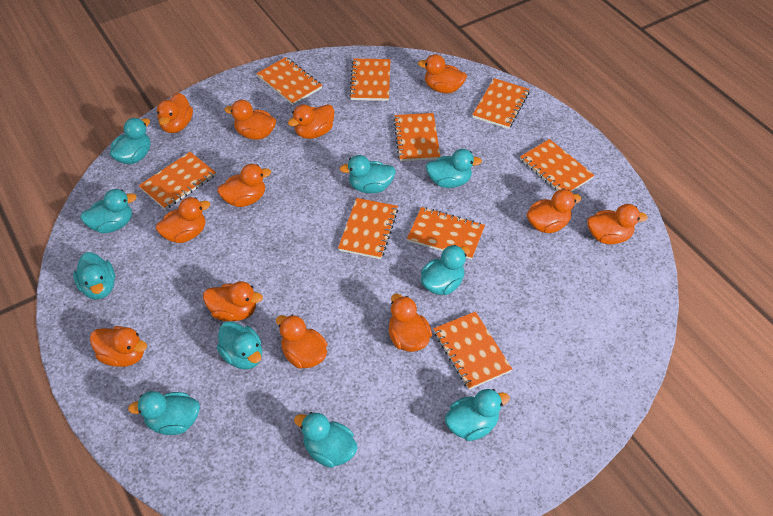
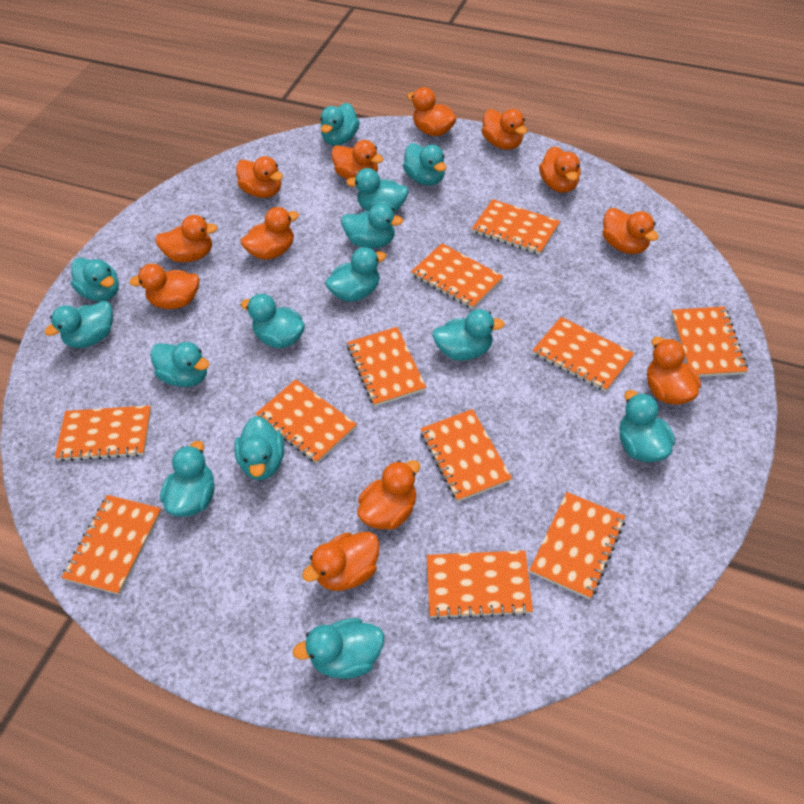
orange notebook: [139,152,216,210] [256,57,322,105] [338,198,398,259] [349,59,390,101] [393,113,441,161] [407,207,485,260] [434,311,512,390] [472,78,530,129] [520,139,595,192] = 9 -> [55,405,151,462] [61,495,162,595] [255,379,357,464] [347,327,426,407] [411,243,504,309] [420,409,512,502] [427,550,533,619] [472,199,560,255] [530,492,626,599] [532,317,634,392] [671,306,748,377] = 11
turquoise duck: [73,252,115,300] [80,189,137,233] [110,118,150,164] [128,391,200,435] [217,321,262,369] [294,412,358,468] [340,155,396,193] [421,245,470,295] [426,149,482,188] [445,389,510,441] = 10 -> [45,301,113,348] [71,258,119,302] [150,342,209,387] [160,441,215,517] [234,416,284,480] [241,294,305,348] [293,618,384,679] [320,103,360,146] [325,247,386,302] [341,203,403,249] [346,168,409,213] [403,143,446,186] [432,309,505,361] [619,390,675,462] = 14

